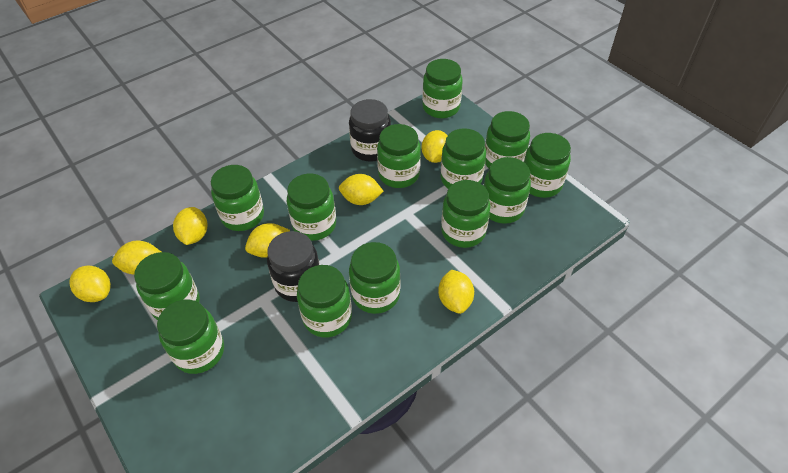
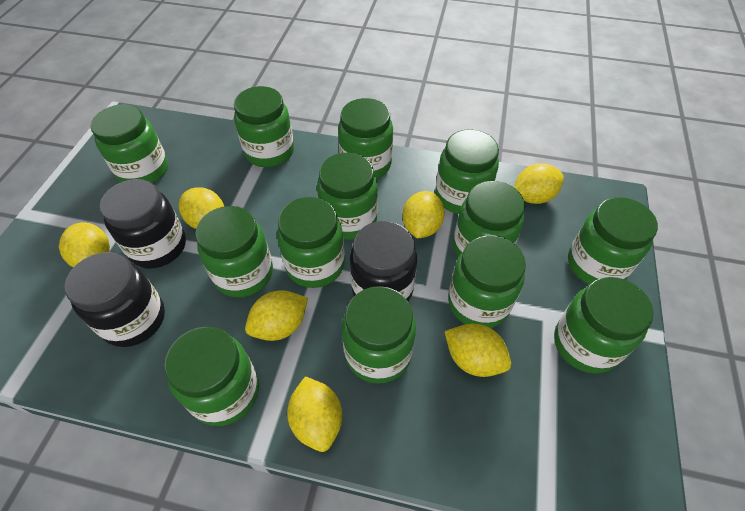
black jar: [267,231,320,302] [349,99,391,162] = 2 -> [65,252,165,347] [100,179,186,268] [350,221,417,301] = 3

